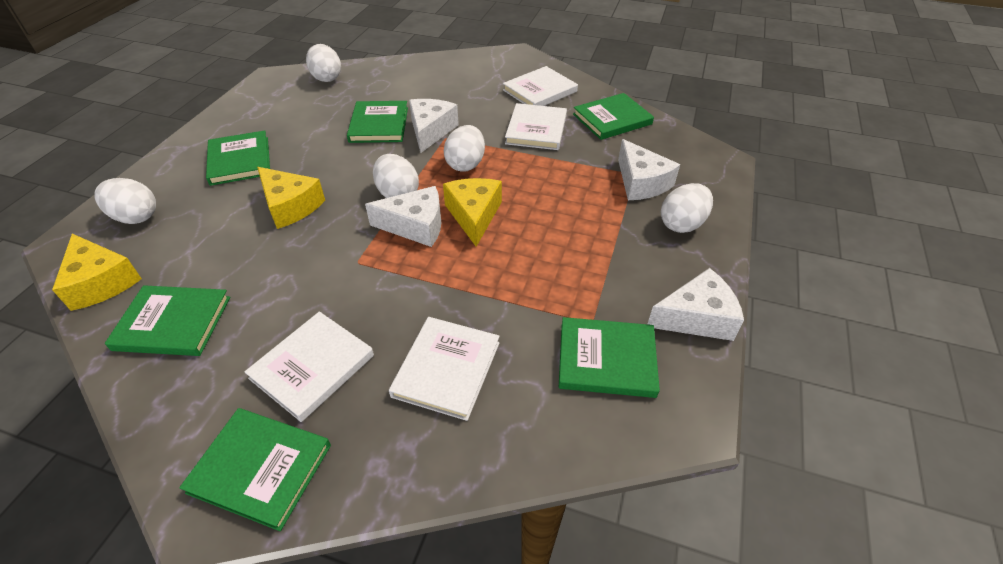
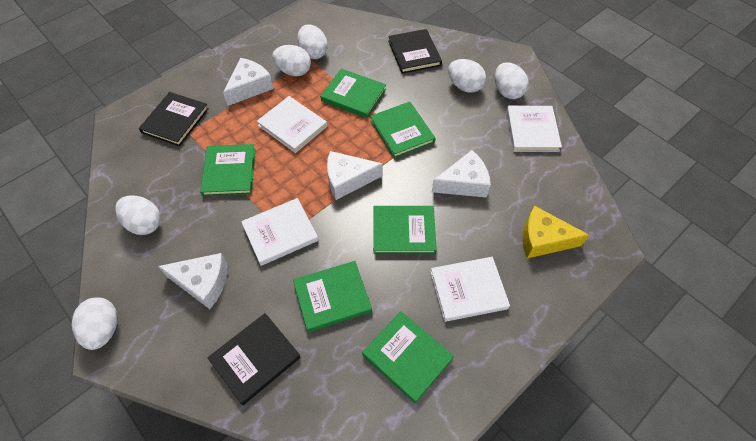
black book: none = 0 -> [139,92,209,147] [207,313,301,405] [388,29,442,74] = 3
white egg: [94,178,156,224] [306,44,341,82] [373,154,419,198] [444,125,485,172] [661,183,713,233] = 5 -> [72,297,118,350] [115,195,161,235] [272,45,311,76] [297,24,328,59] [448,59,486,93] [495,62,529,99] = 6
yellow cheese: [52,234,142,311] [257,167,325,229] [443,178,502,247] = 3 -> [523,206,589,259] = 1

